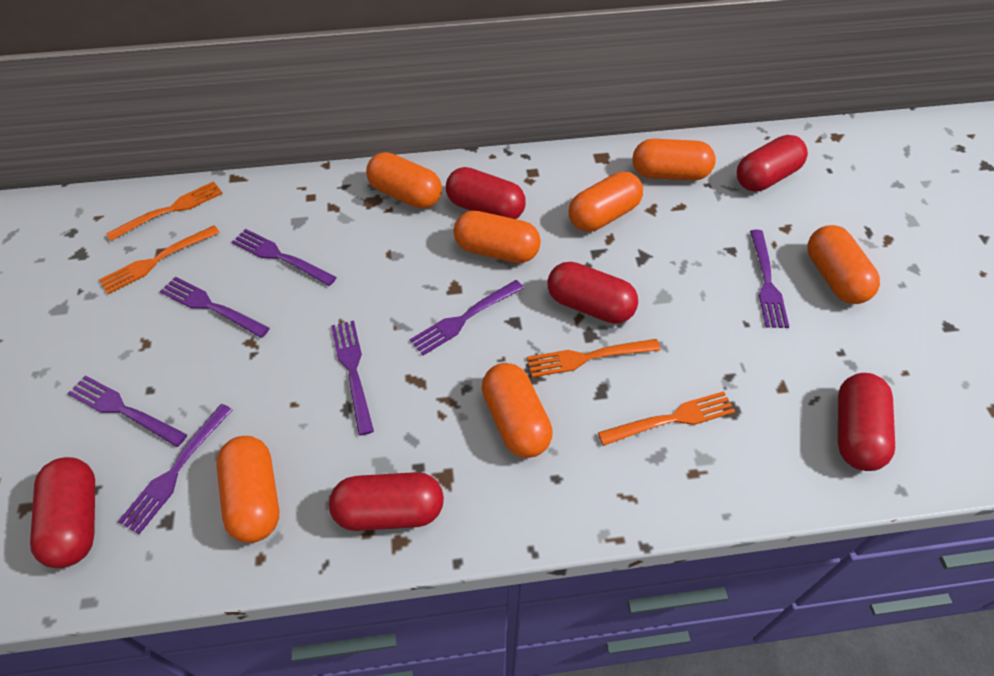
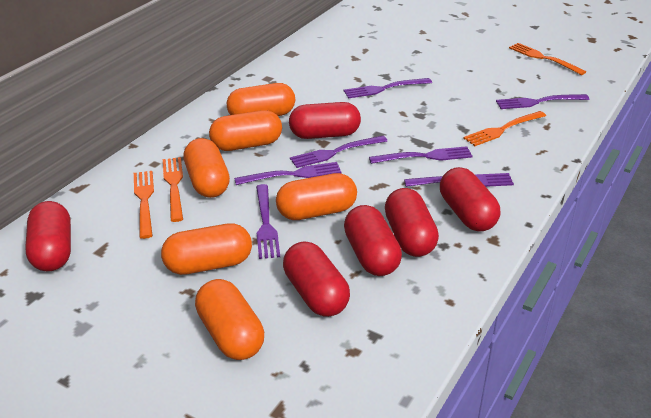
orange capsule: [216,436,279,543] [366,152,442,209] [454,211,541,263] [482,363,553,458] [569,171,643,232] [633,139,716,180] [808,225,880,304] = 7 -> [161,223,252,275] [183,138,230,198] [195,279,264,360] [209,110,282,151] [227,83,295,116] [276,173,357,220] = 6

